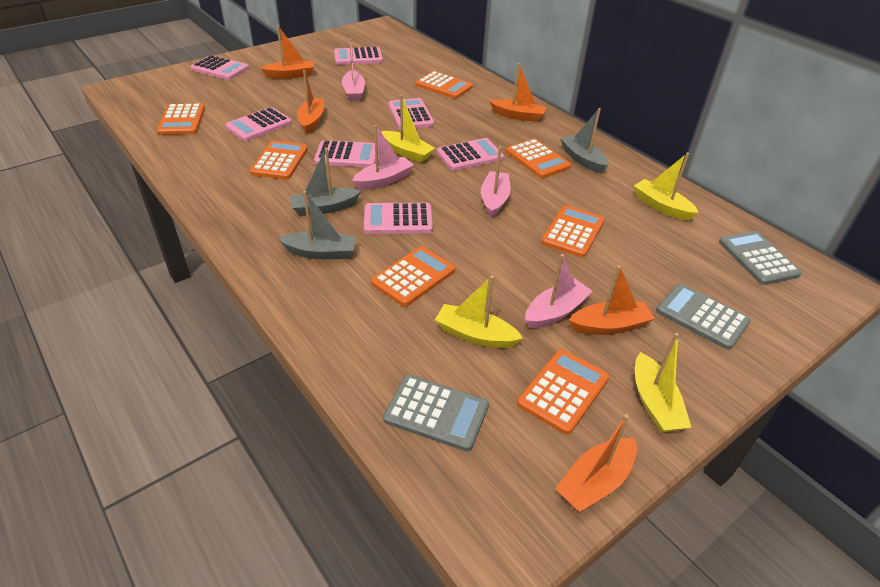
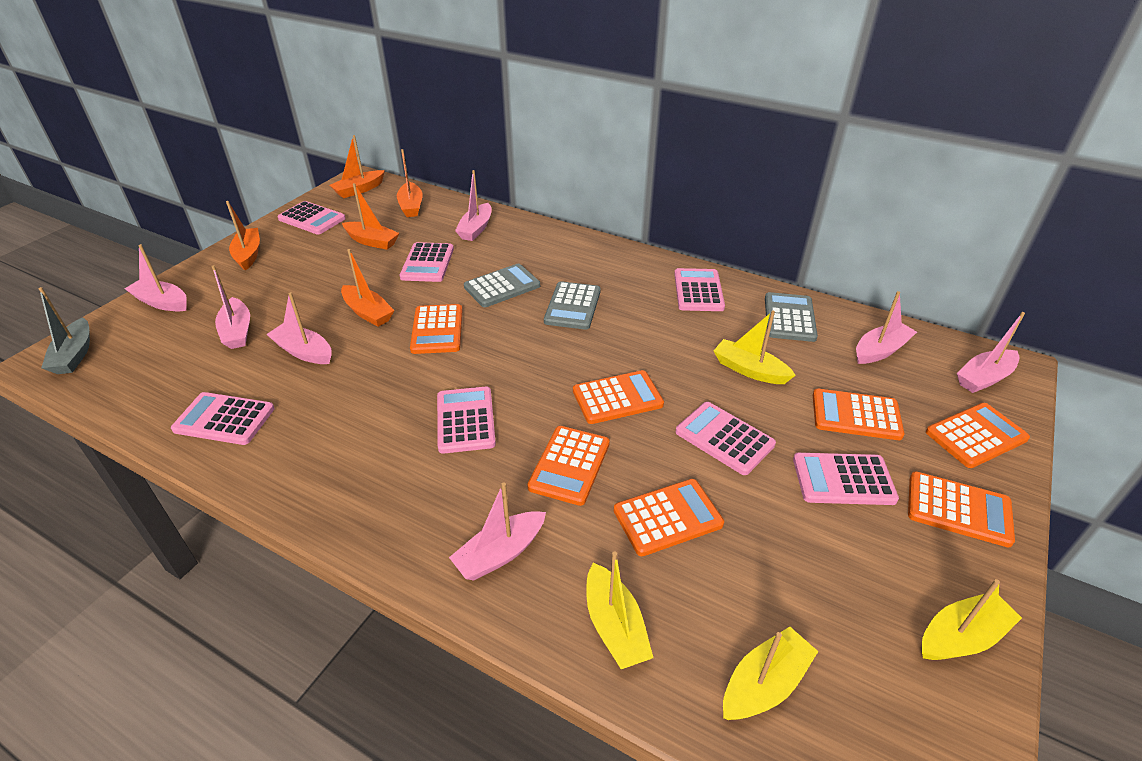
grey boat: [278,191,357,259] [289,148,361,216] [560,108,608,173] = 3 -> [39,287,90,374] = 1
pink boat: [342,38,365,101] [352,125,414,190] [481,146,511,218] [525,254,593,328] = 4 -> [125,244,187,311] [211,265,250,349] [266,292,331,364] [449,482,546,580] [455,170,491,241] [856,291,917,364] [957,312,1025,393] = 7

